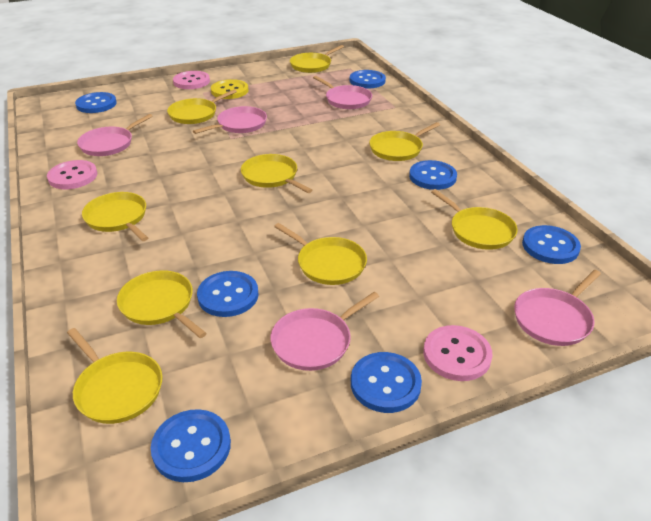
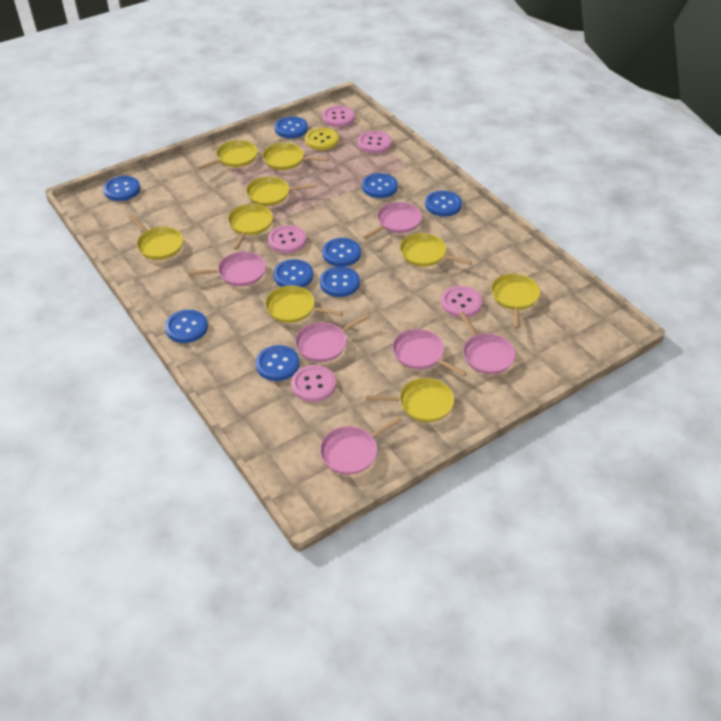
blue button: [75,92,117,113] [151,409,231,482] [197,271,259,317] [350,70,386,88] [351,352,422,413] [409,160,457,190] [522,225,581,264] = 7 -> [103,176,140,201] [165,310,208,343] [256,345,300,381] [273,259,313,288] [275,116,308,138] [320,266,360,297] [322,238,361,267] [362,173,398,198] [425,190,462,217] = 9
pink button: [47,160,97,189] [173,71,210,89] [423,325,493,381] = 3 -> [268,225,306,253] [291,365,336,402] [322,106,355,127] [358,131,392,154] [441,286,482,318] = 5
pink pan: [77,114,153,156] [193,106,267,134] [270,292,379,371] [313,76,372,109] [514,270,601,346] = 5 -> [188,252,266,286] [295,314,370,362] [320,416,402,475] [363,202,422,239] [392,329,467,377] [459,312,516,374] = 6

